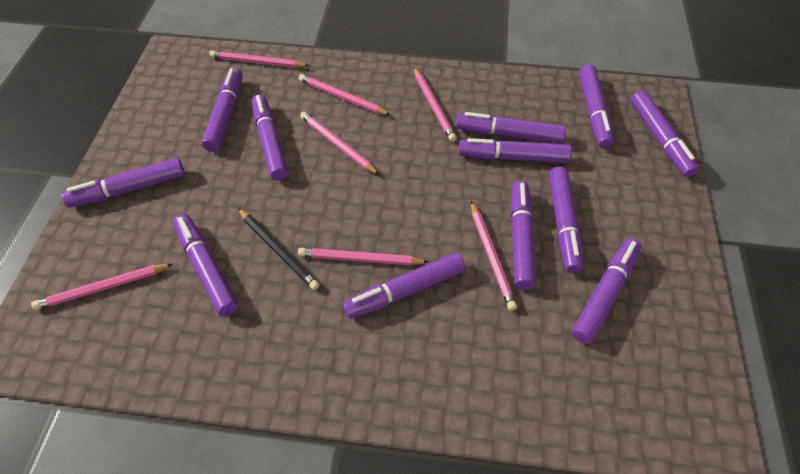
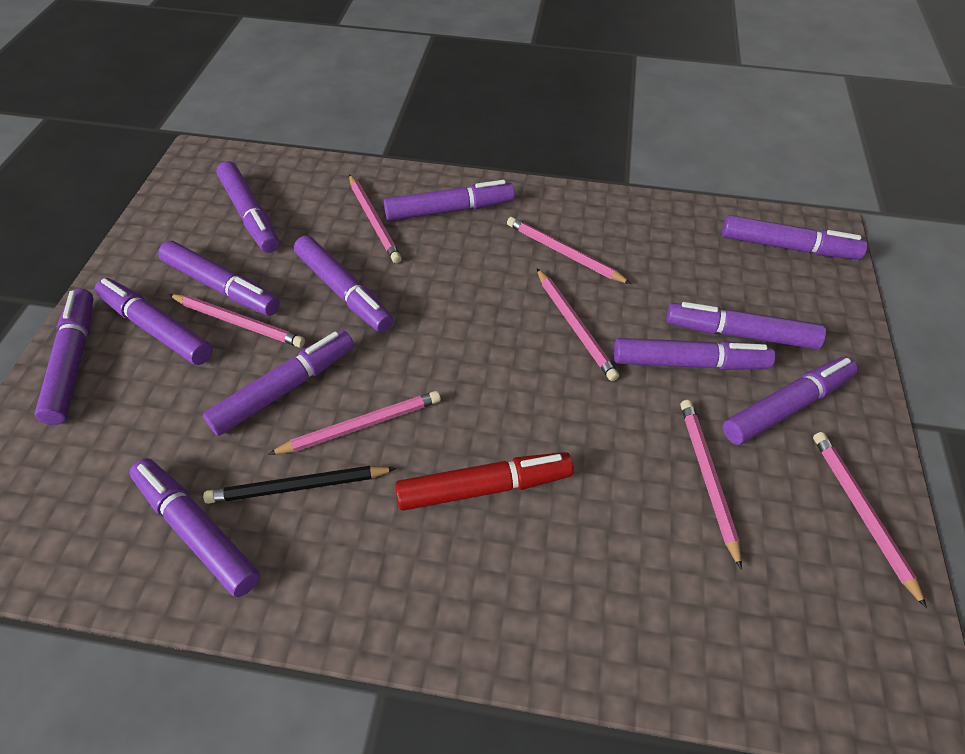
red marker: none = 0 -> [395,452,574,511] = 1

